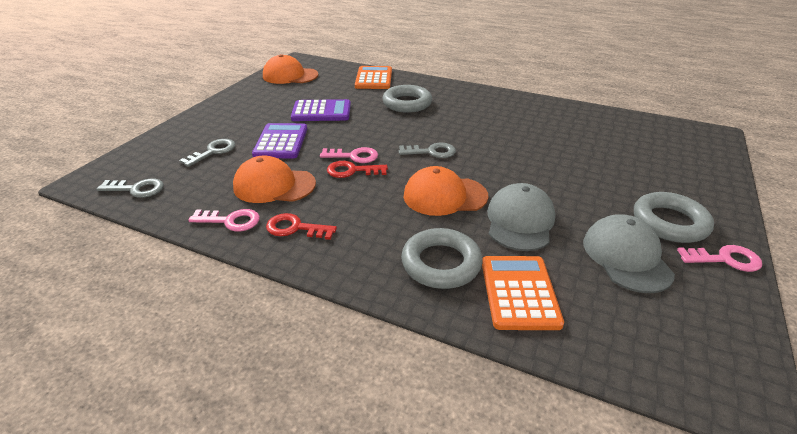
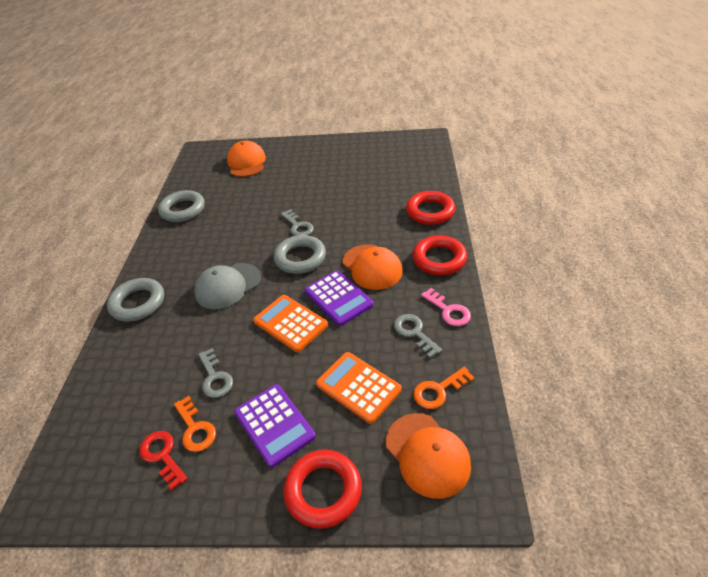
grey cap: [487,183,555,251] [583,214,675,293] = 2 -> [194,263,261,309] = 1
orange key: none = 0 -> [174,396,216,452] [413,367,475,409] = 2
pink key: [188,209,260,231] [320,147,378,163] [677,245,762,272] = 3 -> [421,288,471,326] = 1
red key: [266,213,337,240] [327,161,388,178] = 2 -> [139,431,188,491] = 1
red ring: none = 0 -> [284,450,362,529] [406,191,455,225] [413,235,468,275] = 3

